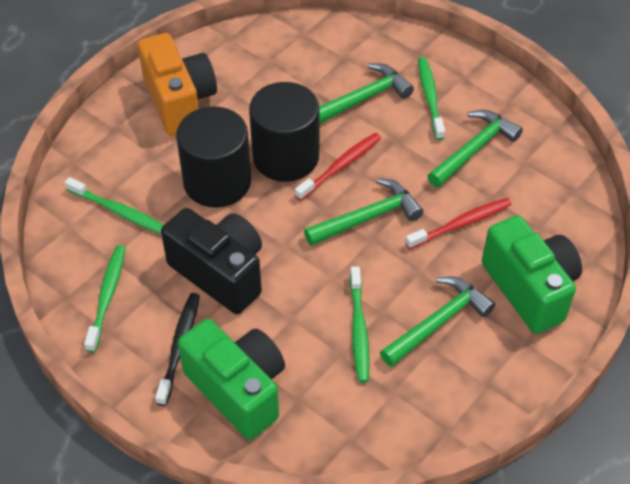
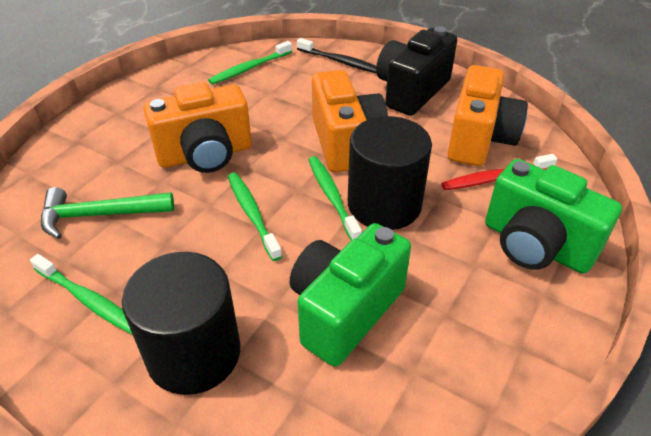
green hammer: [304,178,424,246] [320,63,414,124] [380,276,495,367] [427,110,523,188] = 4 -> [41,187,174,239] = 1
orange camera: [138,33,217,136] = 1 -> [143,82,252,173] [312,70,388,172] [448,65,528,166] = 3
red toothbrush: [295,133,381,201] [405,198,512,249] = 2 -> [441,154,557,190] = 1

